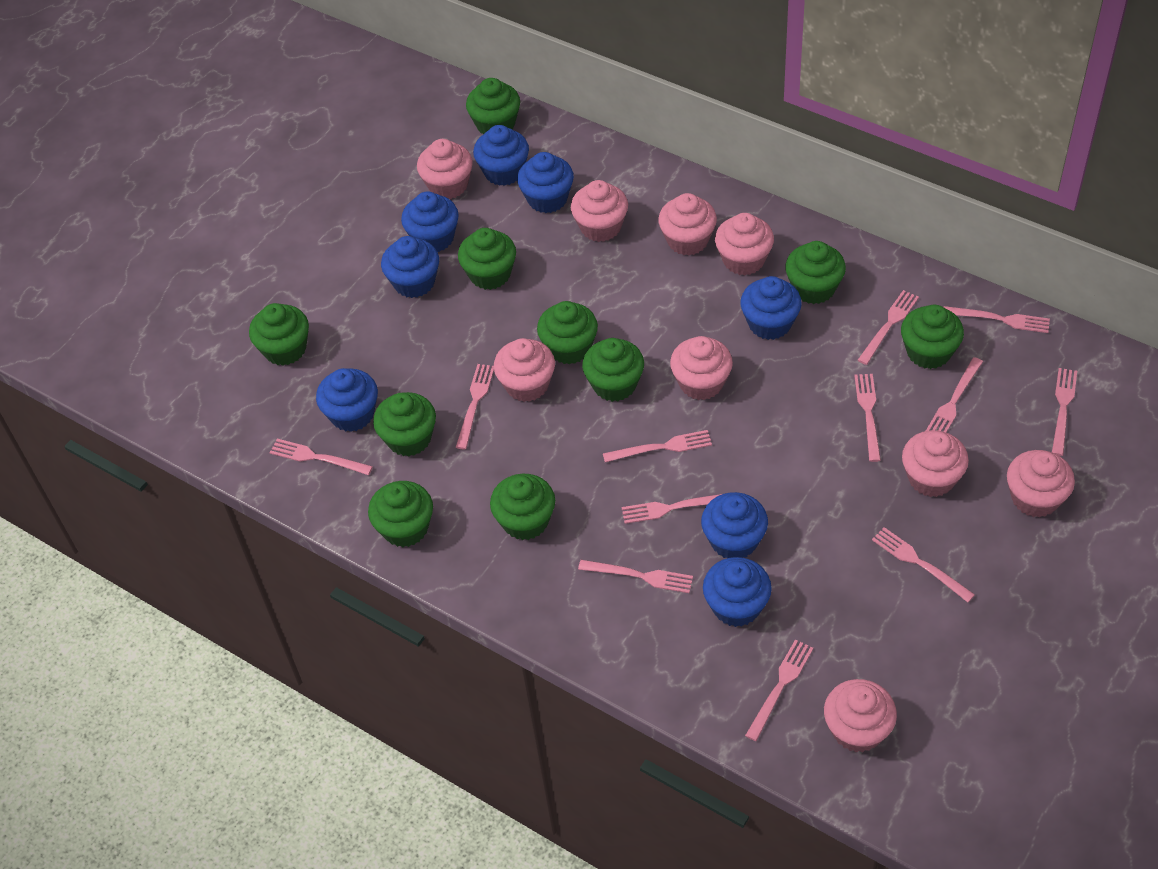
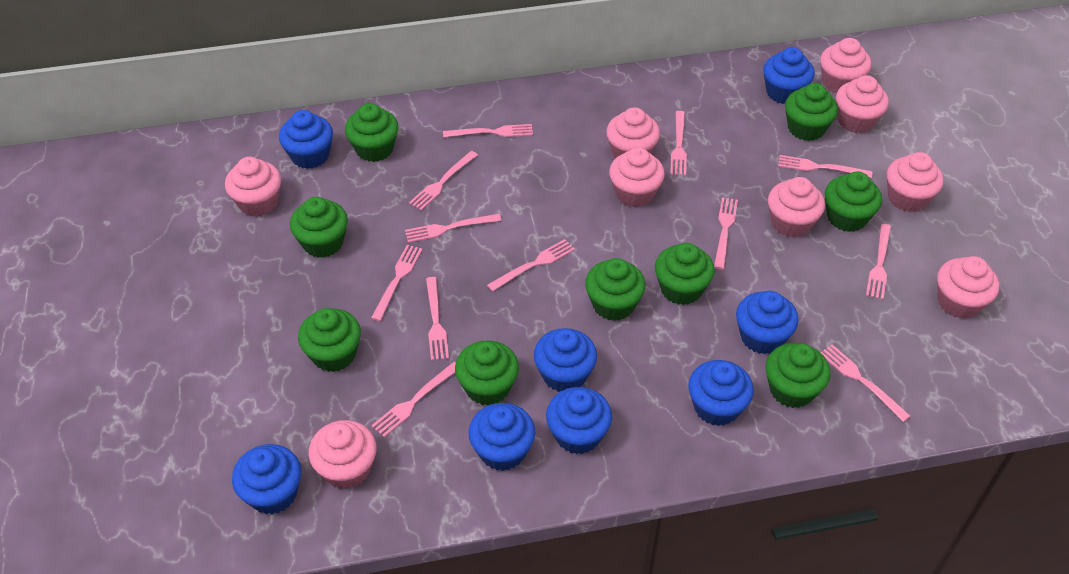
green cupcake: [249,303,309,366] [368,481,433,547] [373,392,436,456] [458,228,516,290] [466,78,520,135] [490,474,555,540] [537,301,598,364] [582,338,644,402] [785,241,846,304] [901,305,964,369] = 10 -> [290,197,348,258] [298,308,361,372] [345,103,398,162] [455,341,519,406] [585,258,646,321] [655,243,715,305] [765,343,830,408] [785,83,838,141] [825,171,882,232] = 9

